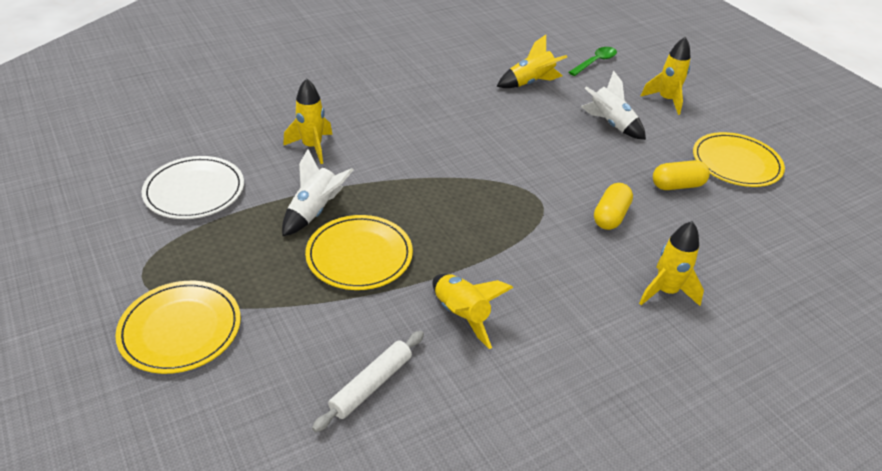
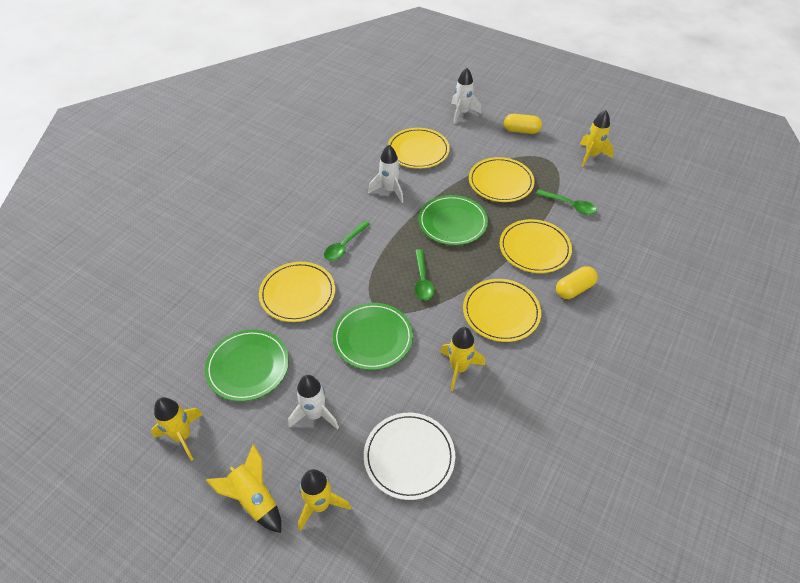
green plate: none = 0 -> [205,329,289,401] [333,303,413,370] [419,195,488,245] = 3
green spoon: [568,47,617,76] = 1 -> [324,221,370,261] [415,249,434,301] [536,189,597,215] = 3
white rocket: [282,149,353,236] [580,70,646,140] = 2 -> [288,375,339,429] [368,145,403,203] [451,68,481,124] = 3
white rolling pin: [312,331,424,432] = 1 -> none = 0
yellow plate: [115,281,241,374] [305,215,413,290] [693,132,785,187] = 3 -> [259,262,335,322] [387,128,450,169] [463,279,541,342] [469,157,535,202] [500,219,572,273] = 5

